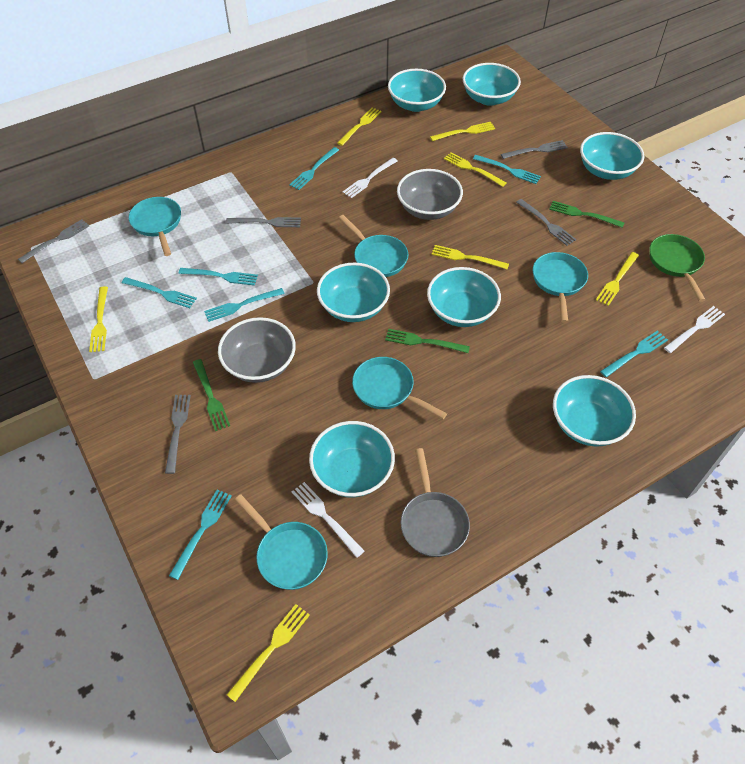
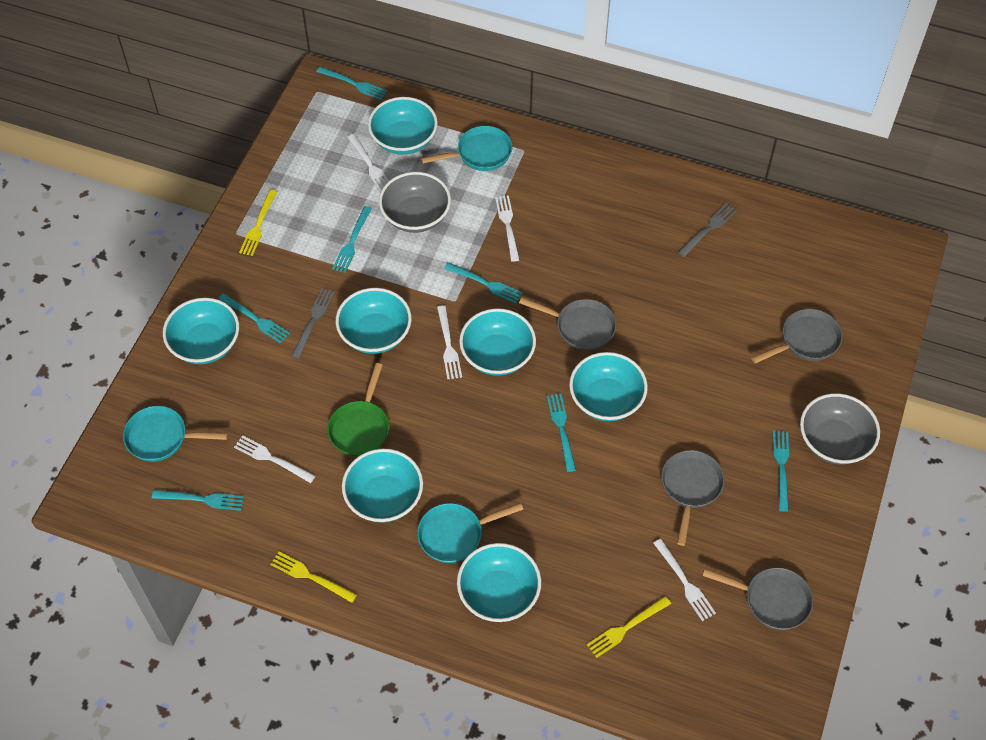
green fork: [193,359,230,431] [385,329,470,353] [549,201,624,228] = 3 -> none = 0
grey fork: [18,219,89,263] [165,395,191,474] [226,217,301,227] [501,140,568,159] [516,199,576,246] = 5 -> [292,288,335,359] [678,203,737,257] = 2
grey pan: [401,448,470,557] = 1 -> [519,297,617,351] [661,450,725,546] [702,567,813,630] [751,309,843,364] = 4
turquoise pan: [129,197,181,256] [235,494,328,590] [339,215,408,277] [352,357,447,419] [533,252,588,323] = 5 -> [123,406,228,462] [417,503,523,563] [421,126,512,171] = 3
white fork: [292,482,364,558] [343,158,397,198] [664,306,725,353] = 3 -> [234,435,315,483] [347,134,389,193] [437,305,462,380] [495,195,520,262] [653,539,716,621] = 5
yellow fork: [89,286,108,352] [227,604,310,702] [337,107,382,146] [430,122,495,141] [431,245,509,269] [444,152,506,187] [596,252,639,306] = 7 -> [239,190,277,256] [270,552,357,603] [587,596,671,658] = 3

